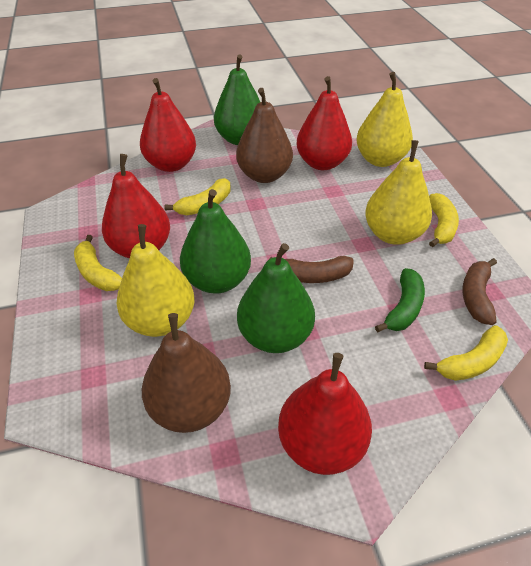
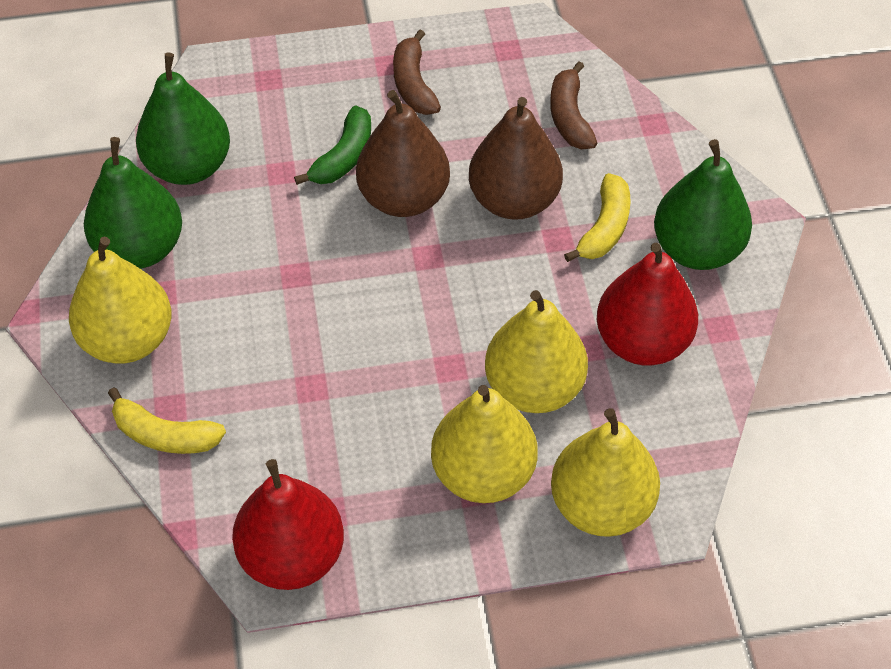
red pear: [102,154,170,258] [140,78,196,172] [278,353,372,475] [296,76,352,170] = 4 -> [232,459,344,590] [597,243,698,365] = 2
yellow banana: [74,235,122,291] [164,178,231,215] [424,325,508,381] [429,193,459,247] = 4 -> [108,388,226,454] [564,173,631,262] = 2
yellow pear: [117,224,195,337] [356,72,413,167] [365,140,432,245] = 3 -> [69,237,172,363] [431,385,538,503] [485,290,588,413] [551,408,660,537] = 4

